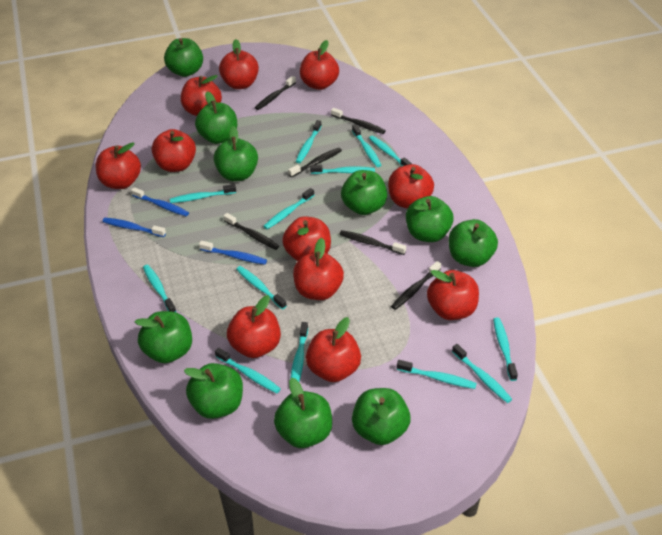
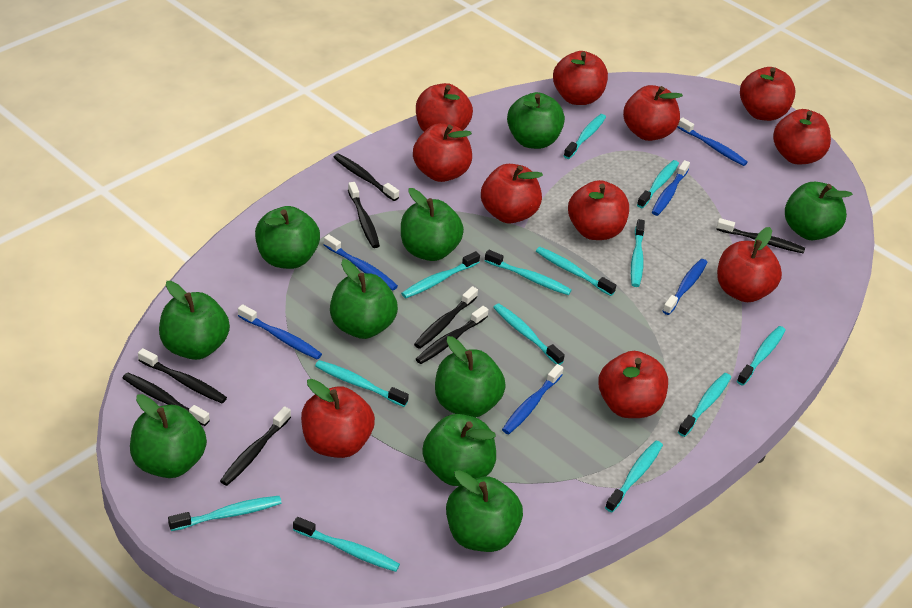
black toothbrush: [224,213,279,250] [255,76,296,110] [288,148,342,177] [331,108,386,134] [339,230,406,255] [391,261,441,310] = 6 -> [123,373,210,426] [138,348,227,403] [220,406,291,486] [333,154,399,201] [348,182,380,248] [414,286,478,349] [416,306,489,364] [716,218,805,254] = 8
blue toothbrush: [102,218,166,237] [131,187,189,216] [199,241,267,265] = 3 -> [238,304,322,359] [324,234,398,290] [502,364,564,434] [652,160,690,216] [663,259,708,315] [677,117,748,166] = 6

